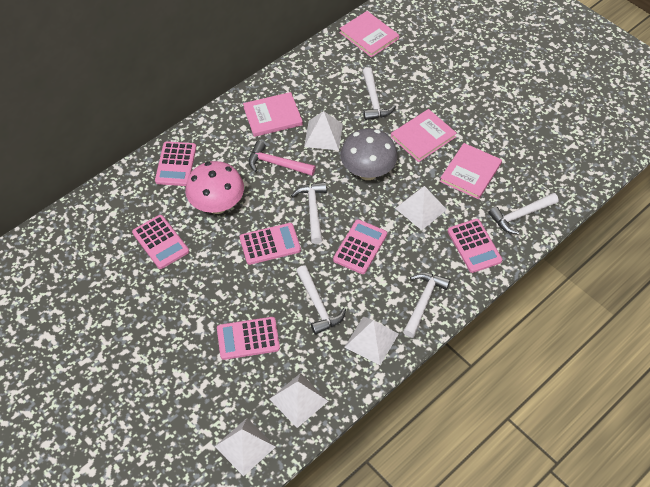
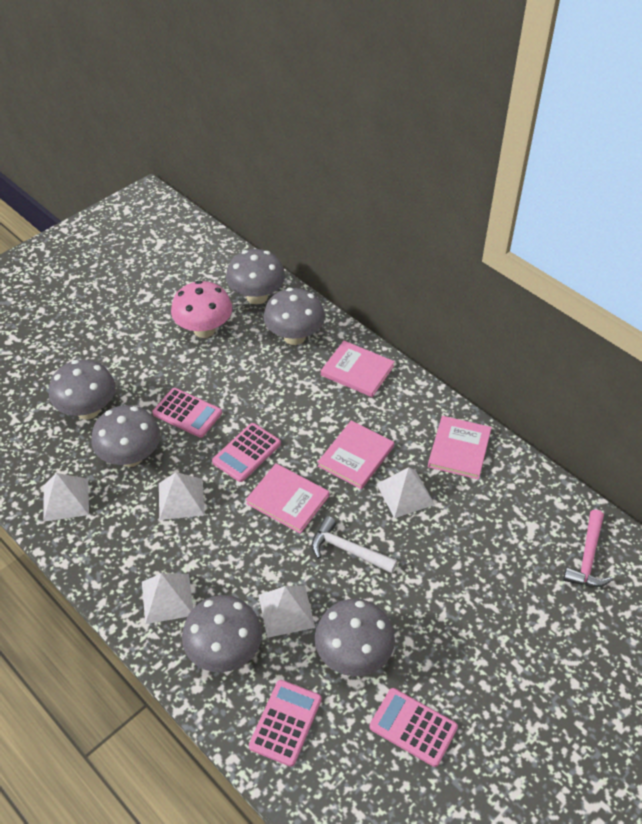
grey mushroom: [340,128,398,180] = 1 -> [49,360,116,420] [91,405,161,467] [182,595,262,672] [226,249,285,304] [263,288,325,345] [315,599,395,676] = 6
pink calculator: [132,215,189,269] [155,141,196,186] [217,317,280,360] [240,223,301,265] [333,219,387,274] [448,219,502,273] = 6 -> [152,388,222,438] [212,423,281,482] [249,680,322,767] [369,688,458,767] = 4
white hammer: [291,182,327,244] [296,265,346,335] [362,67,396,120] [403,272,450,338] [488,193,559,235] = 5 -> [312,516,397,573] = 1

